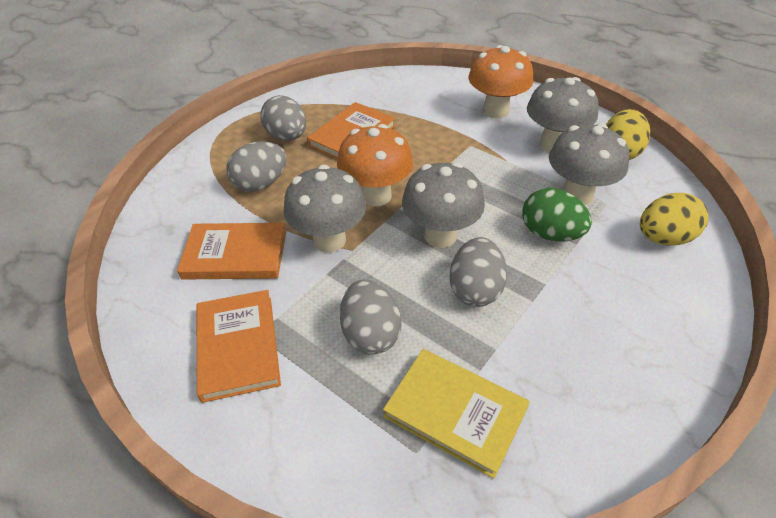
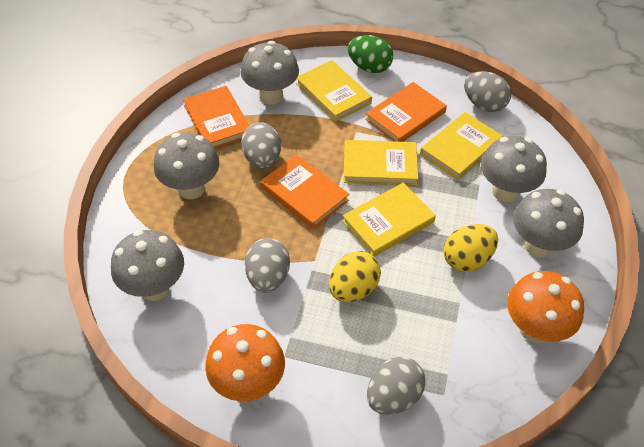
grey mushroom: [284,165,366,252] [402,162,485,248] [527,77,599,152] [549,123,629,205] = 4 -> [111,230,184,301] [154,133,219,199] [240,41,299,105] [481,136,547,202] [513,189,584,257] = 5
yellow book: [383,349,530,479] = 1 -> [296,60,372,122] [342,183,436,257] [344,140,418,186] [420,112,503,180] = 4

